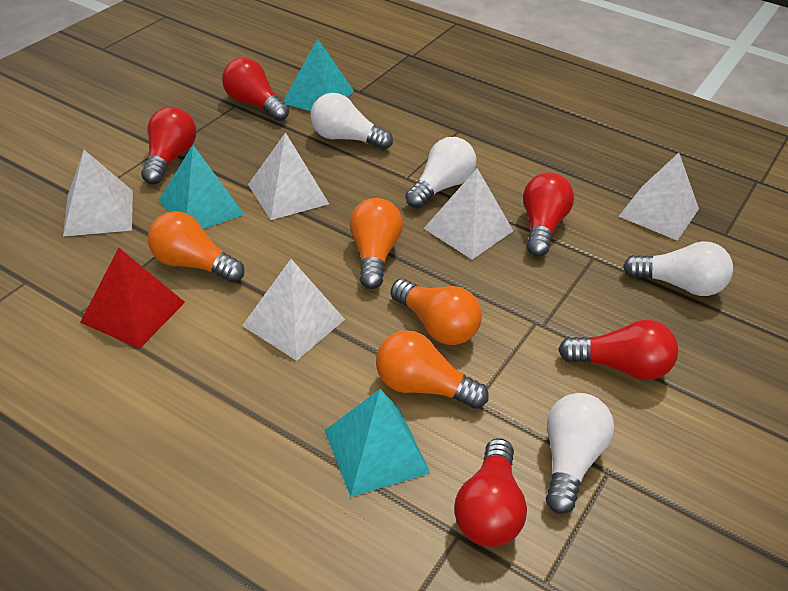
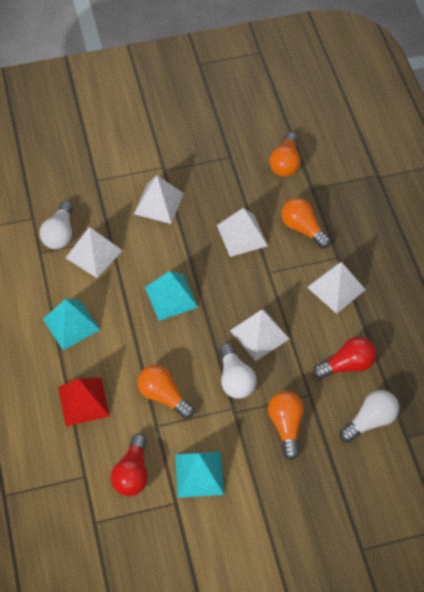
red light bulb: [141,107,196,184] [222,58,289,121] [454,438,527,547] [523,172,574,256] [558,320,678,380] = 5 -> [111,434,148,496] [313,337,376,379] = 2
white light bulb: [310,93,393,150] [405,137,476,208] [546,393,614,514] [623,241,733,296] = 4 -> [39,201,73,249] [219,343,256,399] [340,390,399,443] = 3

